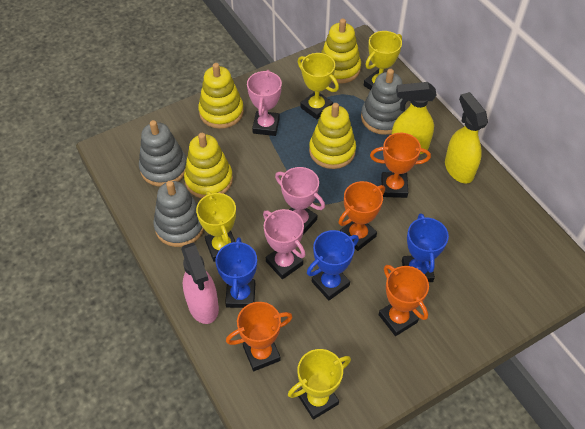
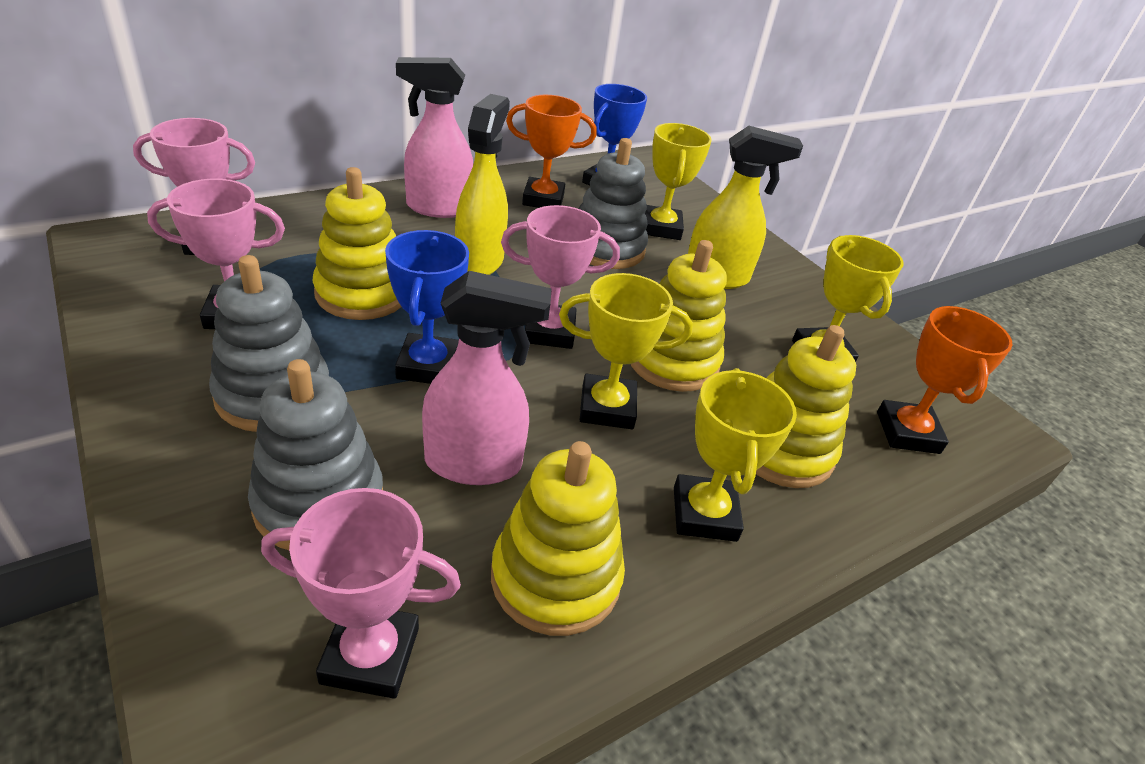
blue trophy: [215,237,257,308] [307,230,359,300] [402,213,449,282] = 3 -> [385,230,469,384] [582,84,647,186] = 2
orange trophy: [226,302,292,371] [338,181,385,251] [370,133,431,198] [379,265,429,336] = 4 -> [506,95,597,208] [877,306,1013,454] = 2
pink spray bottle: [181,242,219,324] = 1 -> [396,57,473,218] [422,271,552,485] = 2
pink trophy: [247,70,282,136] [263,209,306,279] [275,167,325,234] = 3 -> [133,118,255,255] [147,178,285,329] [261,488,461,699] [501,205,620,349] = 4

